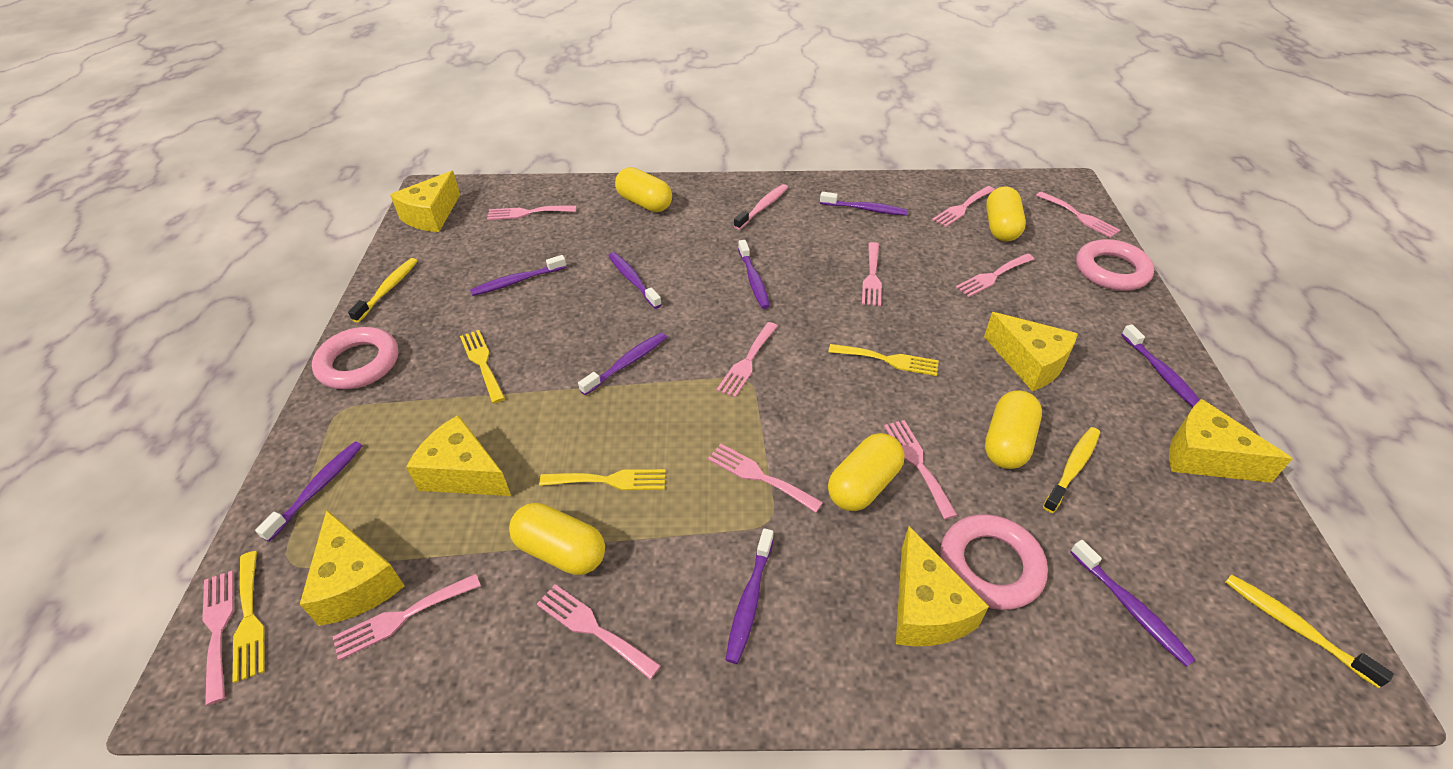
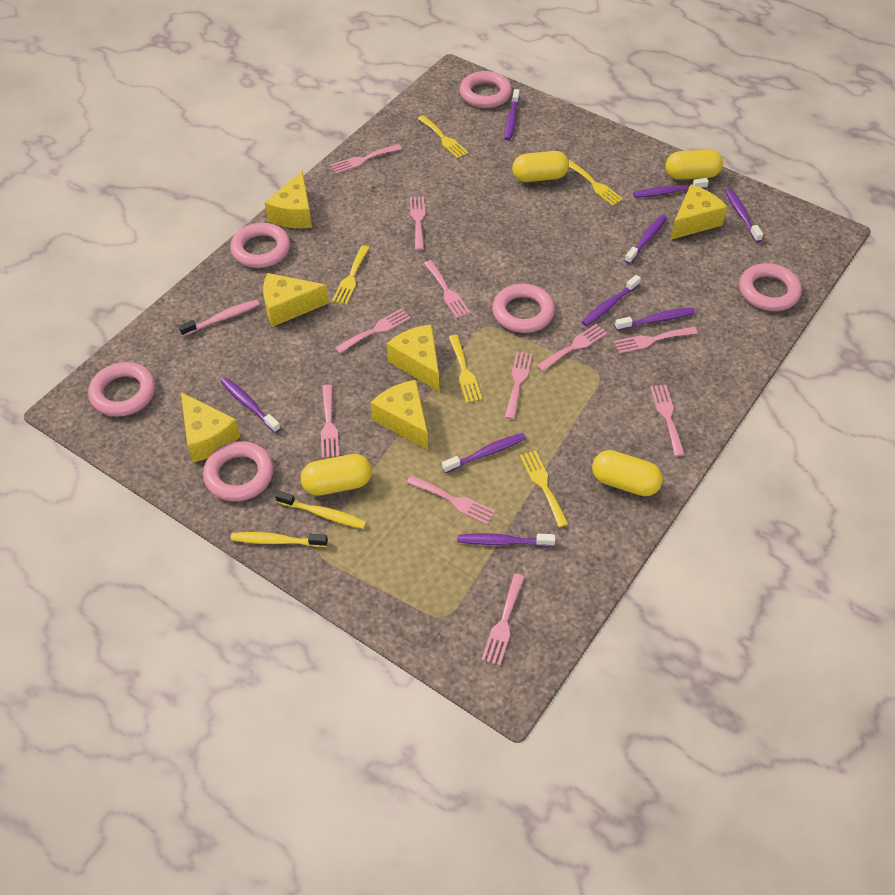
pink ring: [312,327,398,389] [940,514,1048,610] [1076,239,1154,291] = 3 -> [88,362,155,417] [203,441,274,501] [230,223,290,268] [460,71,512,108] [492,284,555,333] [739,263,802,311] = 6
yellow capsule: [509,503,605,575] [615,167,672,212] [828,433,905,511] [985,390,1042,469] [986,186,1026,241] = 5 -> [300,454,372,496] [512,151,569,182] [592,450,663,496] [665,150,723,180] = 4
yellow fork: [232,551,265,683] [460,330,505,403] [539,469,666,490] [829,344,939,376] = 4 -> [332,245,370,305] [418,115,469,158] [449,335,482,403] [520,451,568,527] [569,160,623,206] = 5
yellow toothbrush: [348,258,417,323] [1043,427,1100,513] [1225,574,1394,688] = 3 -> [231,532,328,547] [275,491,367,529] = 2

